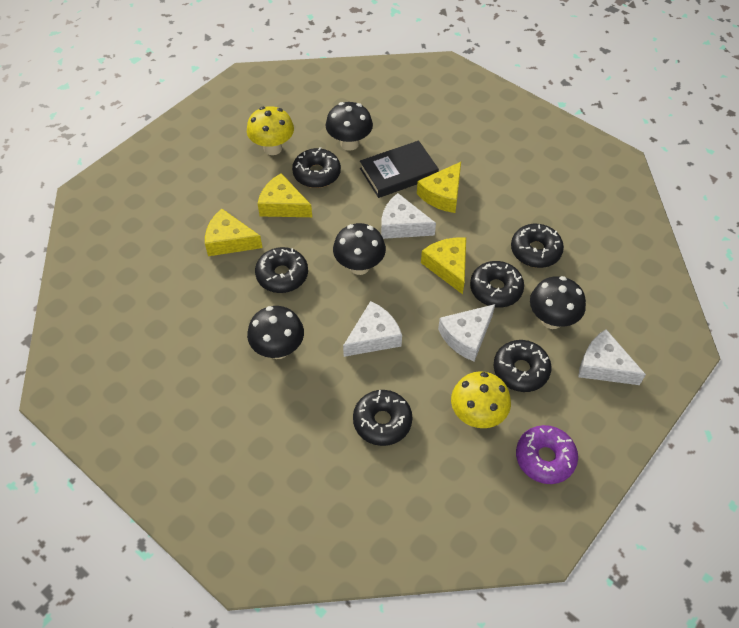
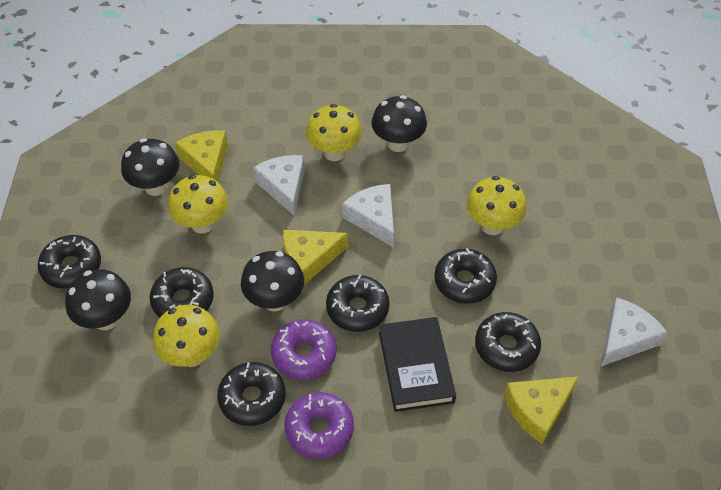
purple donut: [516,425,578,484] = 1 -> [271,319,336,380] [284,392,354,459] = 2
white cheese: [343,301,402,357] [381,193,436,239] [438,304,495,361] [578,329,646,385] = 4 -> [253,155,305,216] [342,184,394,247] [600,297,667,367] = 3
yellow cheese: [205,208,262,256] [258,173,312,217] [417,162,461,213] [421,237,466,294] = 4 -> [175,130,228,182] [283,230,348,285] [504,376,579,444] = 3
yellow mushroom: [247,106,294,155] [451,371,511,428] = 2 -> [153,305,220,367] [168,175,228,234] [306,104,362,161] [467,176,527,235] = 4

